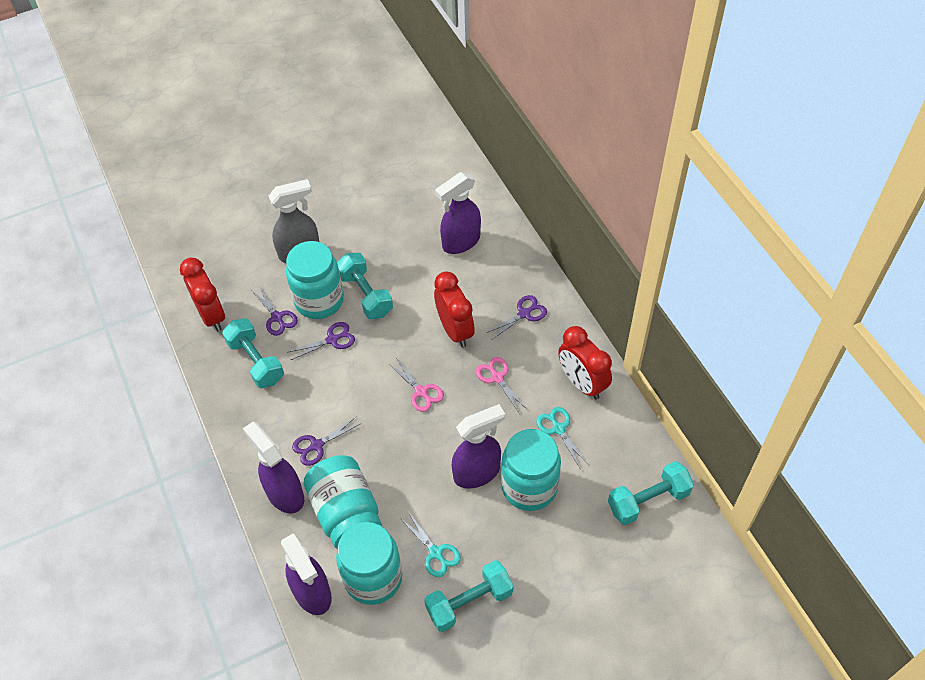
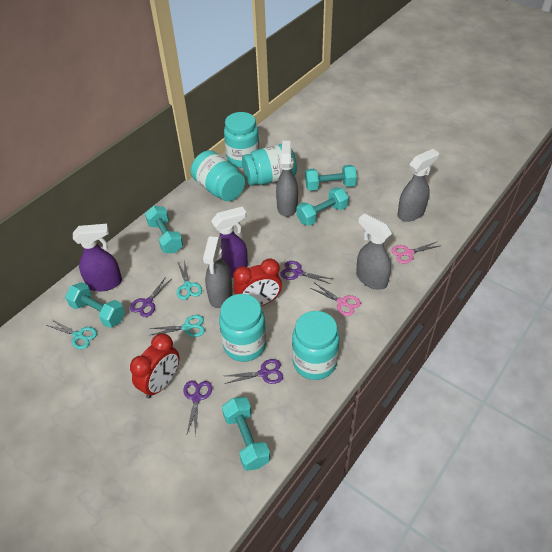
grey spray bottle: [269,179,319,263] = 1 -> [203,236,233,308] [276,141,298,217] [356,213,392,290] [398,149,439,222] = 4
purple spray bottle: [243,421,304,514] [281,533,332,615] [435,172,481,254] [452,404,505,489] = 4 -> [73,224,122,292] [211,207,248,278] = 2
red clock: [180,258,225,332] [434,271,475,348] [558,326,612,400] = 3 -> [130,333,179,398] [233,259,282,306] = 2
turquoise dumbbell: [222,318,284,388] [337,253,393,319] [424,560,513,632] [608,461,694,525] = 4 -> [65,282,125,328] [145,206,183,253] [222,397,270,471] [296,187,349,226] [305,165,357,191] = 5
turquoise jar: [286,241,344,319] [304,455,382,549] [336,522,402,605] [501,429,561,511] = 4 -> [191,150,245,201] [219,294,266,362] [224,112,260,168] [242,144,297,186] [292,311,339,380] = 5
turquoise scissors: [400,513,461,577] [536,407,589,468] = 2 -> [47,319,97,349] [149,315,205,337] [177,260,202,300] = 3

